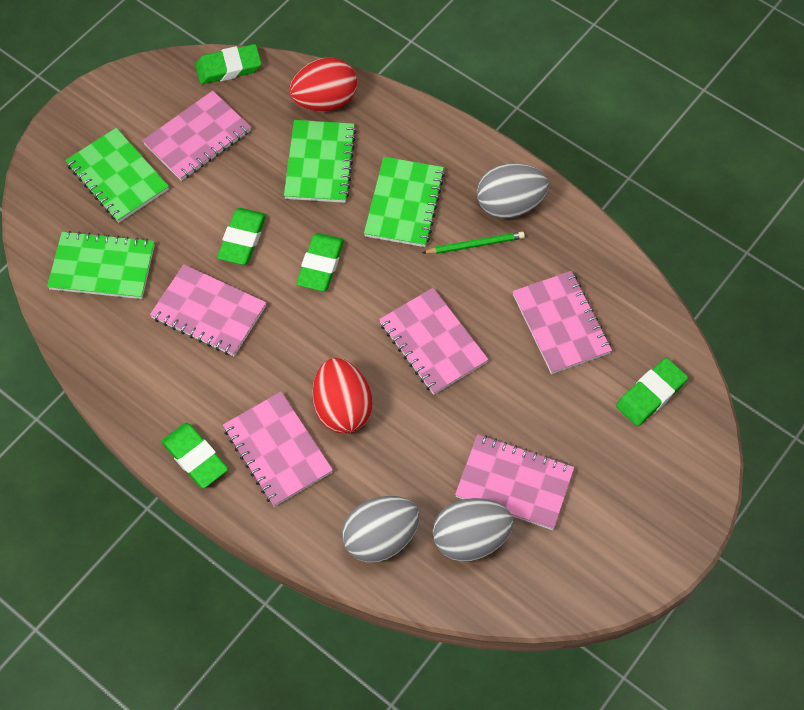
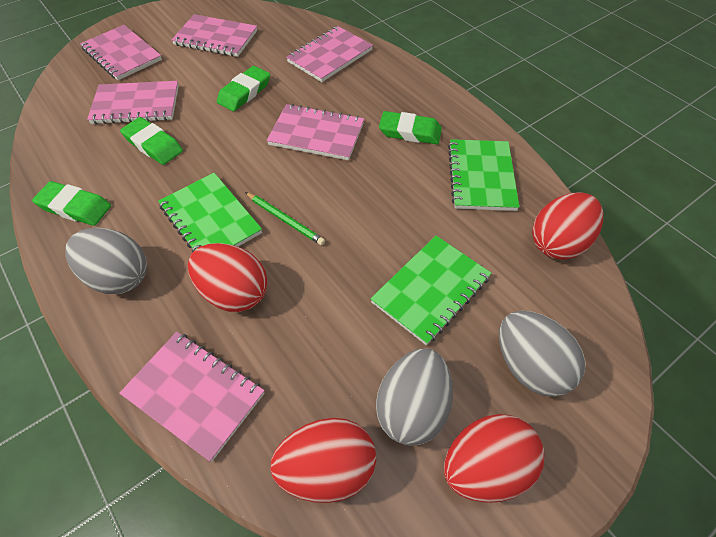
green eraser: [162,423,228,488] [195,44,262,84] [217,208,266,265] [296,233,344,291] [616,358,688,426] = 5 -> [32,181,111,226] [120,117,183,165] [217,66,270,111] [379,111,442,144] = 4
green notebook: [47,231,155,299] [66,128,169,223] [284,120,356,203] [364,157,445,247] = 4 -> [158,173,262,253] [370,236,491,345] [448,139,519,211] = 3
red egg: [289,58,357,112] [313,358,372,434] = 2 -> [188,243,268,312] [270,418,376,503] [444,414,544,503] [532,192,603,260] = 4

